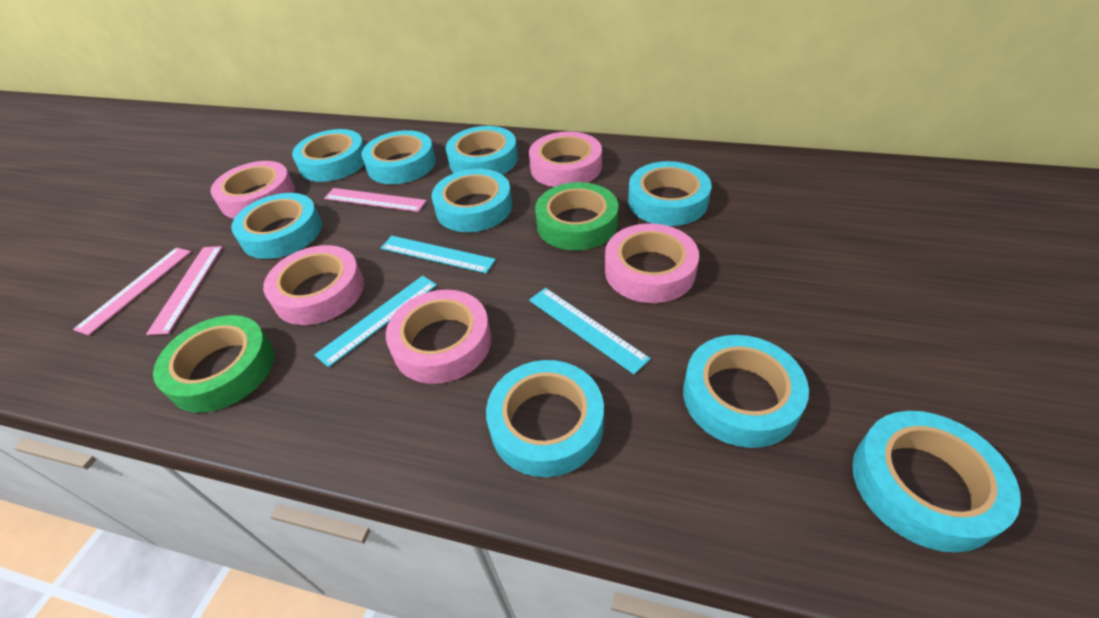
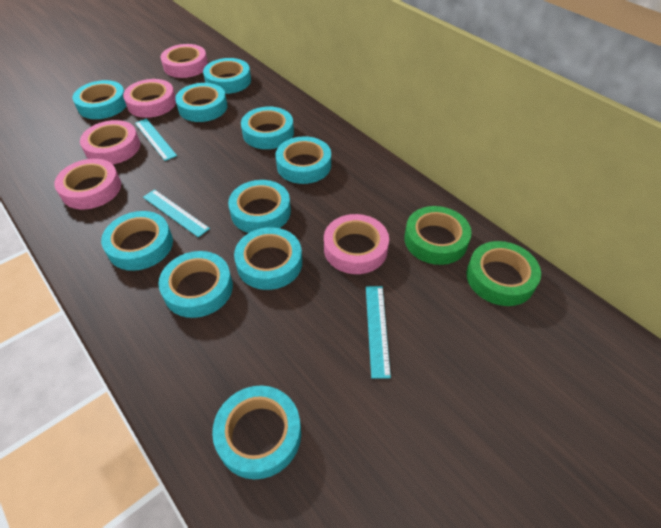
pink ruler: [73,247,191,335] [146,246,223,335] [324,188,427,212] = 3 -> none = 0
turquoise tape: [231,193,322,259] [292,129,365,182] [361,130,436,184] [431,169,512,232] [446,126,518,175] [486,360,604,477] [628,161,712,226] [683,335,809,448] [852,411,1021,553] = 9 -> [73,80,126,119] [101,211,173,271] [158,251,233,318] [175,83,227,122] [203,58,251,94] [212,386,301,479] [228,180,291,233] [234,227,302,290] [241,107,294,149] [275,136,331,184] = 10

